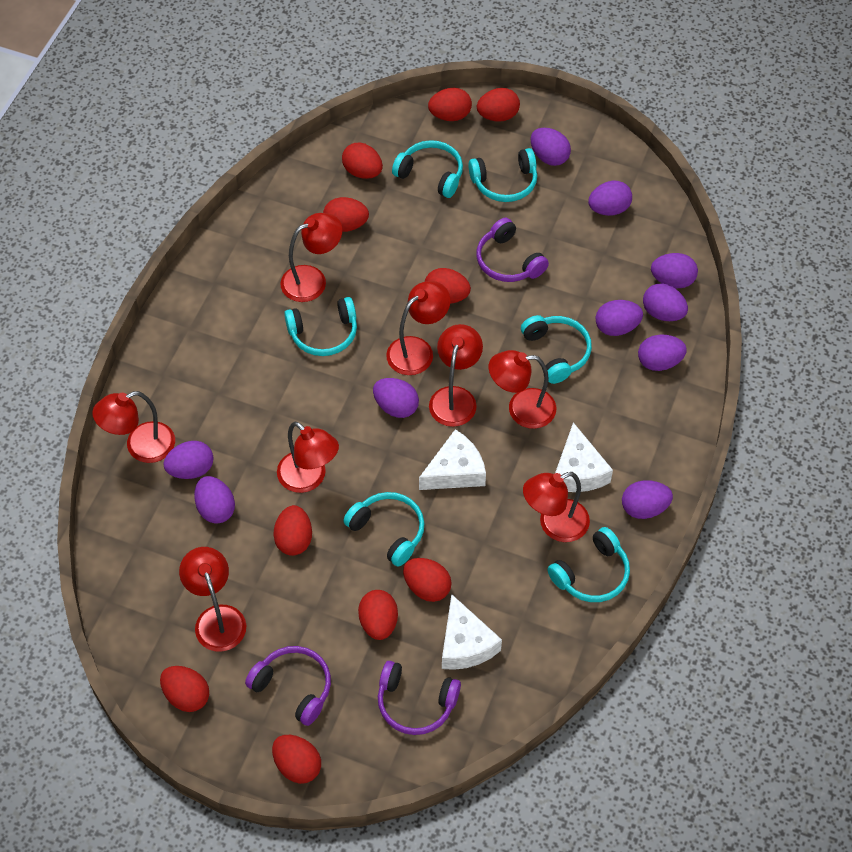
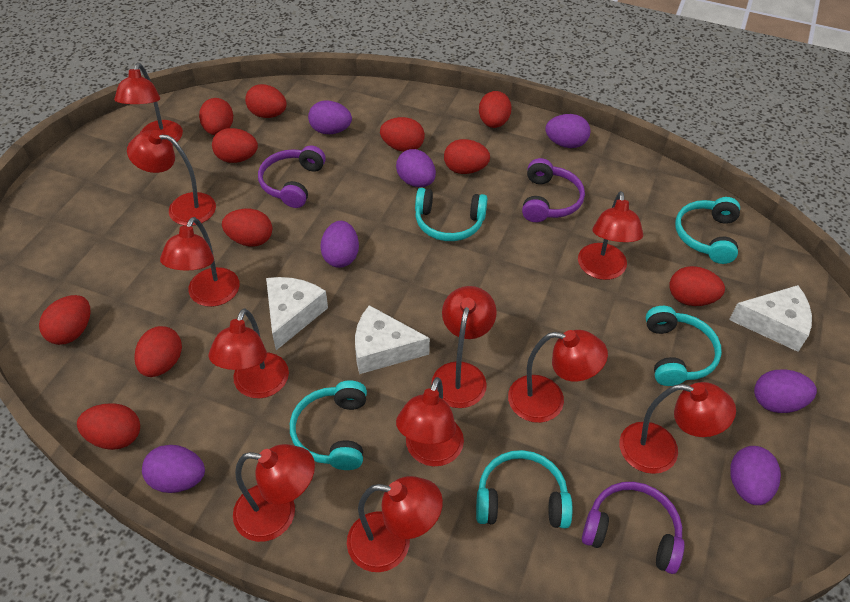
purple egg: [163,441,214,479] [194,476,235,524] [373,378,419,418] [531,128,571,166] [588,181,632,216] [595,300,643,336] [622,480,673,519] [638,335,687,371] [643,283,688,321] [651,253,698,288] = 10 -> [142,445,205,493] [308,100,352,134] [320,221,359,268] [396,149,436,187] [545,114,591,148] [730,446,781,505] [754,369,817,413] = 7
red egg: [160,666,209,712] [272,735,321,784] [274,505,312,556] [323,197,369,232] [342,143,383,179] [358,590,398,640] [403,558,452,602] [425,268,471,304] [428,88,472,121] [477,88,520,122] = 10 -> [39,295,91,345] [77,403,140,450] [134,326,182,377] [199,98,233,135] [212,128,258,163] [222,209,272,247] [245,84,287,118] [380,117,425,152] [444,139,490,174] [479,91,512,128] [670,266,725,306] = 11
red lamp: [92,391,175,463] [179,547,246,652] [277,421,339,493] [280,213,342,302] [386,281,450,375] [429,324,483,427] [489,350,556,429] [523,472,590,542] = 8 -> [114,63,183,145] [127,130,216,226] [160,217,240,307] [208,308,289,399] [233,444,315,542] [347,476,443,572] [396,377,464,466] [431,286,497,408] [508,330,608,423] [578,191,643,280] [619,382,736,474] = 11
turquoise headphones: [284,297,357,356] [343,492,425,567] [392,140,463,198] [468,148,537,202] [521,315,592,384] [547,527,630,602] = 6 -> [290,380,367,470] [415,188,488,241] [476,450,572,528] [646,306,722,386] [675,197,740,264] = 5

